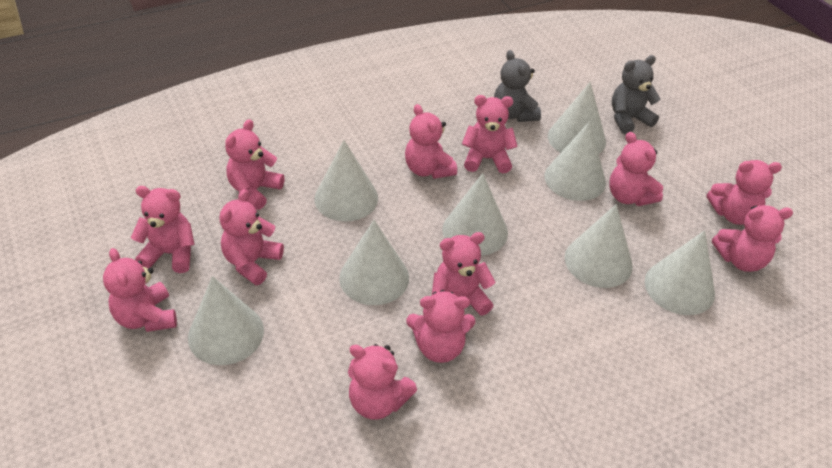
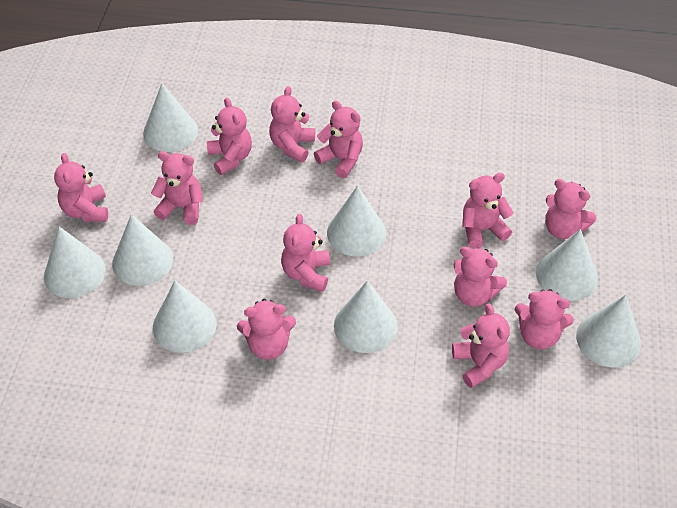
grey teddy bear: [494,50,541,122] [612,55,661,134] = 2 -> none = 0

